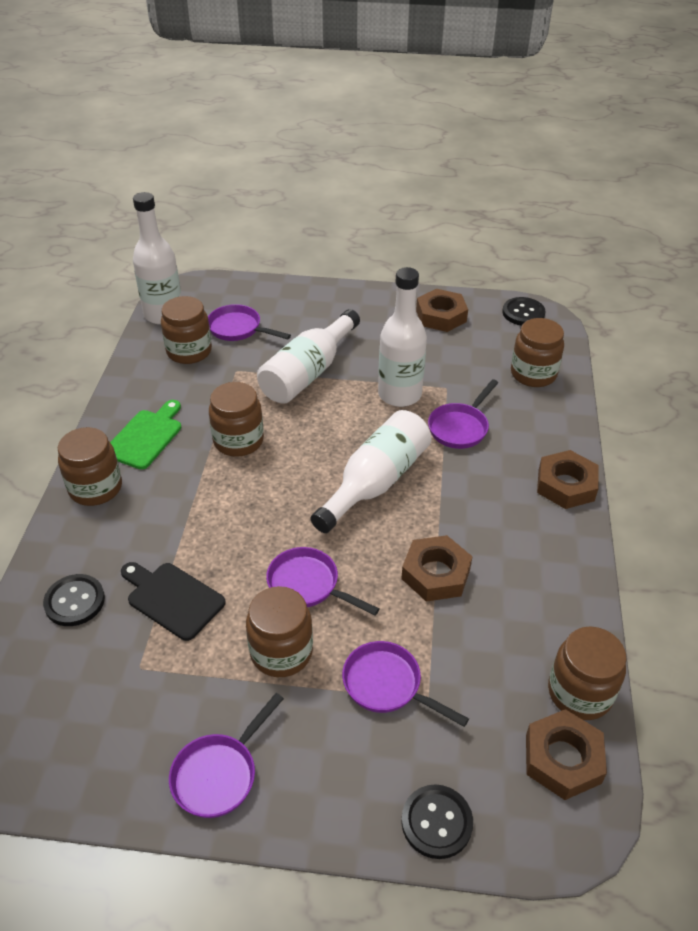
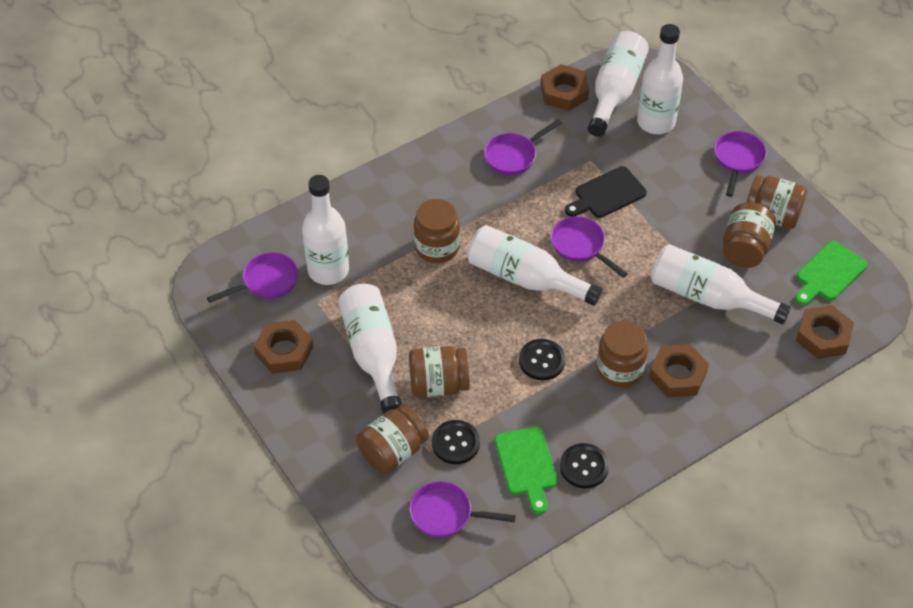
green cutting board: [110,400,181,469] = 1 -> [495,427,558,514] [795,241,867,305] = 2
white bottle: [133,192,181,325] [257,309,360,403] [310,410,431,533] [378,267,427,407] = 4 -> [302,175,349,285] [338,283,402,414] [467,225,602,306] [588,31,649,137] [637,24,683,134] [651,244,791,325] = 6

